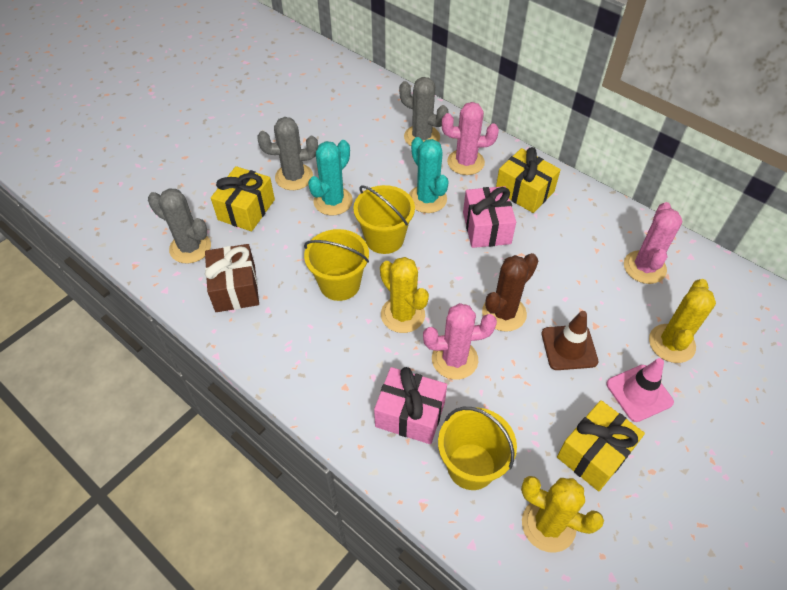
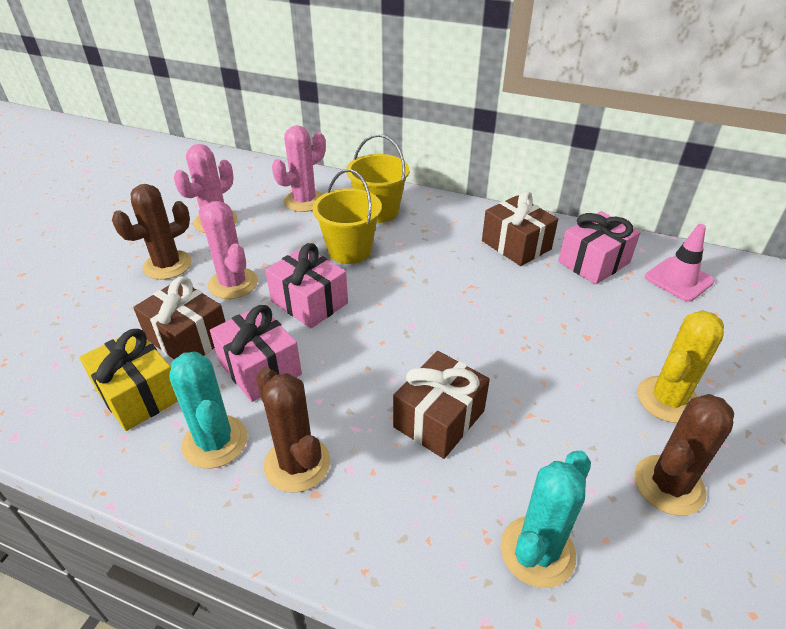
brown cactus: [482,253,538,332] = 1 -> [112,184,192,280] [256,367,331,493] [634,394,734,516] = 3
brown gift: [205,244,259,312] = 1 -> [133,276,226,359] [393,351,490,459] [482,191,558,266] = 3
brown traffic cone: [542,311,598,370] = 1 -> none = 0
grey cactus: [148,188,211,264] [257,117,318,190] [399,77,448,146] = 3 -> none = 0
pink gift: [374,367,447,444] [463,186,516,248] = 2 -> [210,305,302,402] [265,243,348,328] [558,211,641,285] = 3
yellow bucket: [304,229,369,301] [353,185,415,254] [438,407,517,490] = 3 -> [313,169,382,264] [346,134,409,223] = 2
yellow cactus: [380,257,429,333] [521,476,604,553] [649,279,716,363] = 3 -> [637,310,724,423] = 1
yellow gift: [211,166,275,231] [496,147,561,213] [557,400,645,491] = 3 -> [79,329,178,431] = 1

